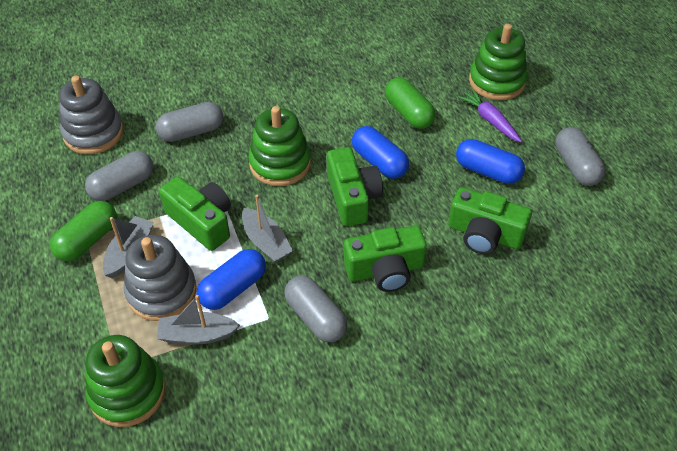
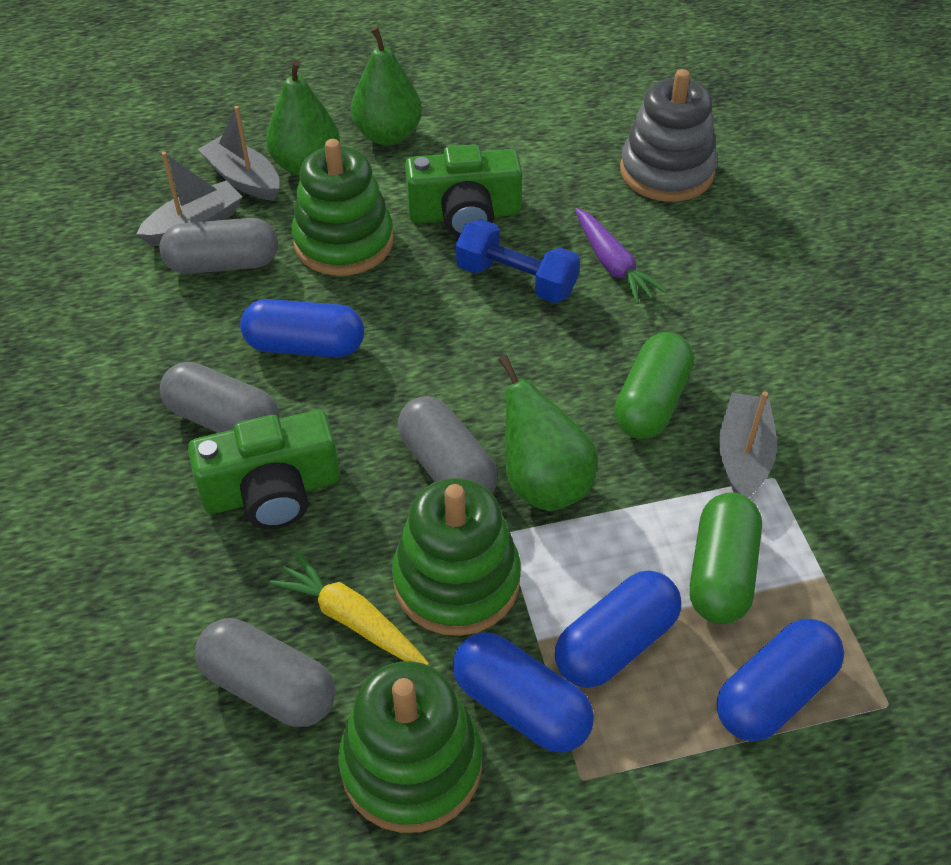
blue capsule: [196,249,266,310] [352,126,409,179] [456,139,525,184] = 3 -> [240,299,364,358] [453,632,594,753] [555,570,681,688] [717,618,844,741] = 4
blue dumbbell: none = 0 -> [456,219,580,303] = 1
green camera: [159,177,231,251] [327,147,383,226] [344,225,427,292] [448,187,532,254] = 4 -> [188,410,340,529] [405,144,522,237] = 2
green pear: none = 0 -> [266,59,340,175] [351,26,422,145] [498,355,598,511] = 3
grey stacking toy: [59,76,124,154] [124,235,197,321] = 2 -> [620,69,717,202] = 1
yellow carrot: none = 0 -> [269,552,429,665] = 1

